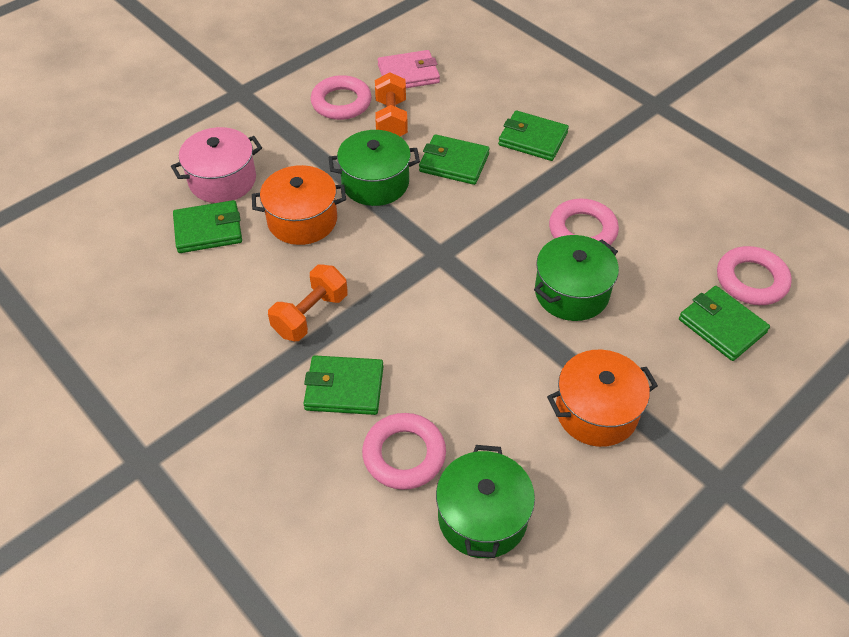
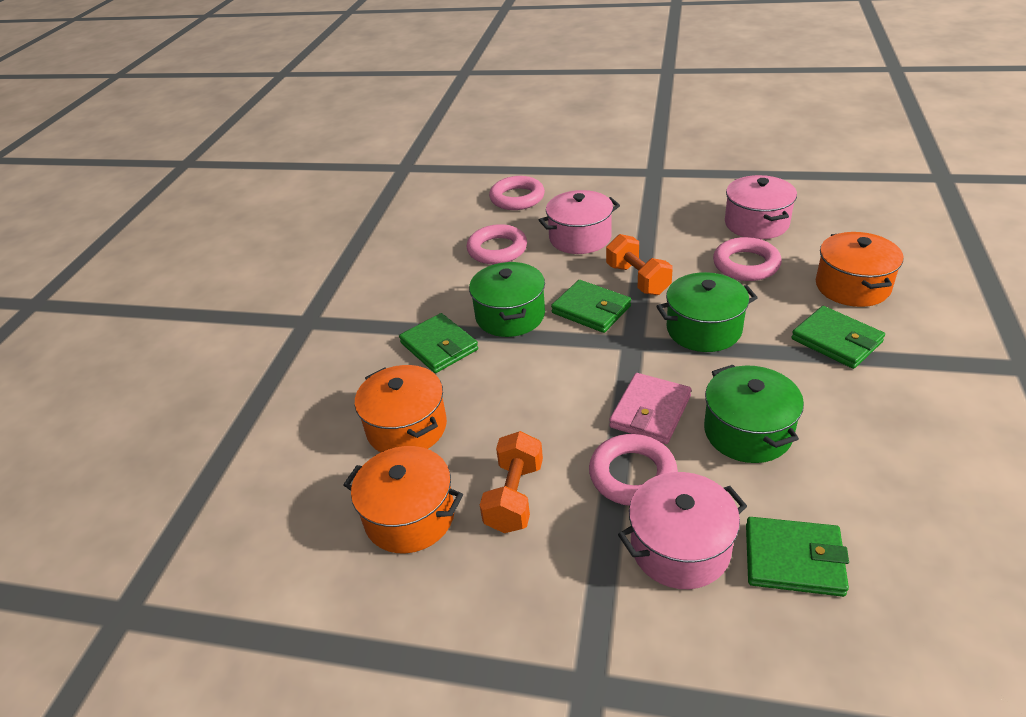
green wallet: [173,200,242,253] [303,355,384,415] [419,134,490,185] [498,111,569,161] [679,286,770,361] = 5 -> [399,313,478,373] [551,280,631,333] [746,517,849,597] [791,306,885,369] = 4
orange pot: [252,165,346,245] [547,350,658,447] = 2 -> [343,446,463,553] [355,365,447,452] [816,232,903,307] = 3
pink pot: [171,127,262,203] = 1 -> [539,190,620,254] [618,472,747,589] [725,175,797,239] = 3

